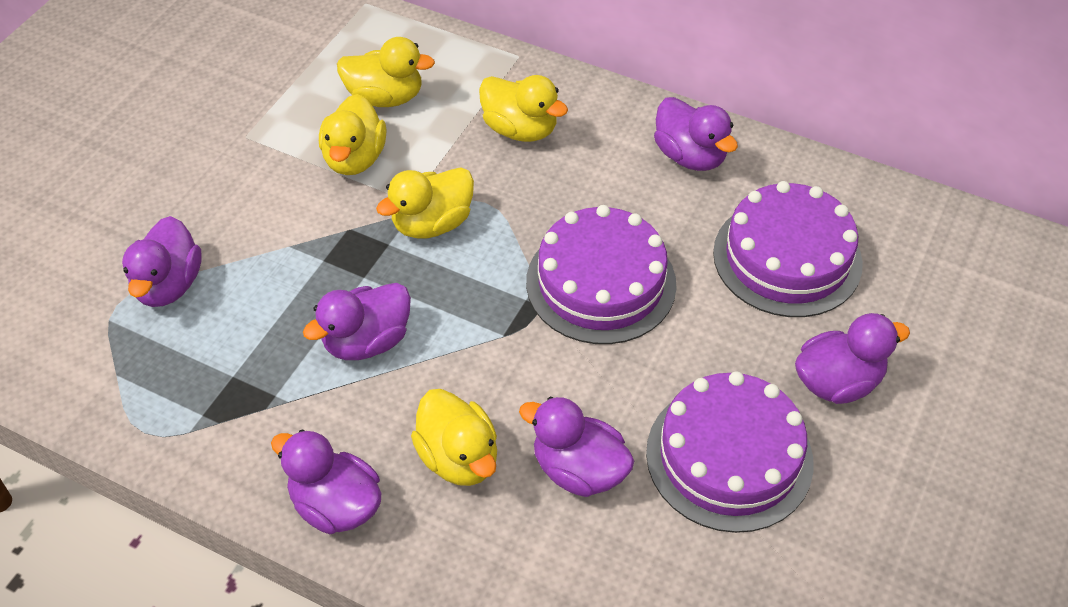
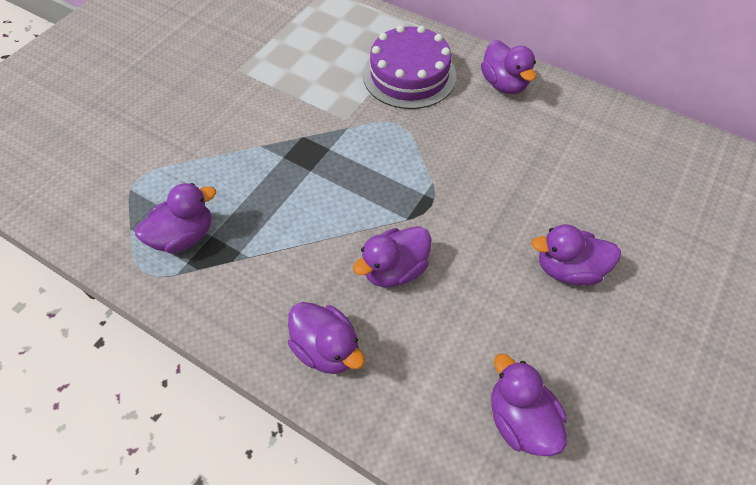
purple cake: [526,205,677,344] [646,371,814,533] [713,181,863,317] = 3 -> [363,25,456,109] = 1
yellow duck: [319,94,386,175] [337,37,435,107] [376,167,474,238] [411,389,497,486] [479,75,568,142] = 5 -> none = 0

